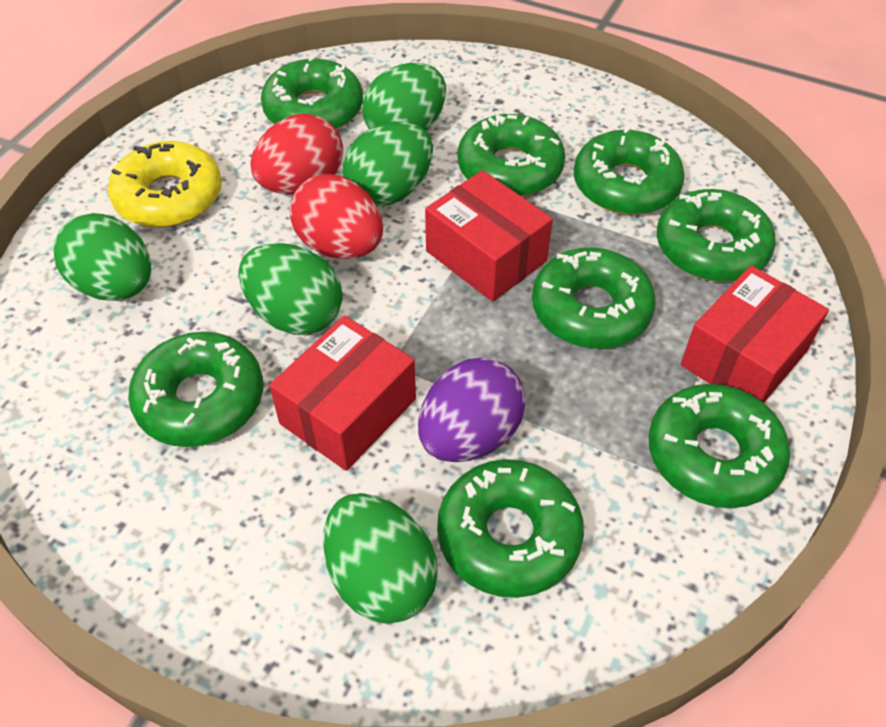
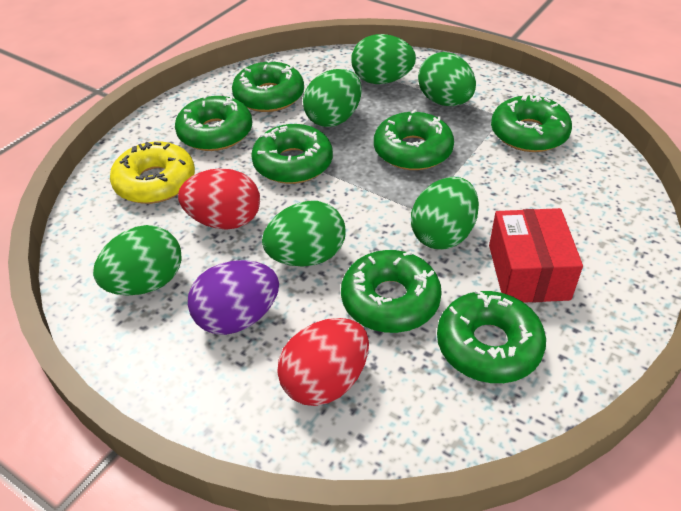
green donut: [128,332,263,447] [261,55,363,130] [437,459,584,598] [458,114,565,196] [532,248,656,349] [574,126,685,215] [648,384,790,508] [657,189,776,282] = 8 -> [175,94,252,151] [232,59,304,112] [251,124,333,184] [341,250,442,333] [374,109,454,170] [437,290,546,383] [491,95,572,152] = 7
green egg: [53,213,151,301] [238,243,342,335] [323,493,438,624] [343,121,433,206] [362,63,446,131] = 5 -> [93,225,182,296] [262,201,345,267] [303,69,362,127] [351,34,416,84] [411,177,479,249] [418,52,476,106] = 6
red box: [269,316,416,471] [425,170,553,302] [681,265,829,402] = 3 -> [489,208,583,303] = 1

